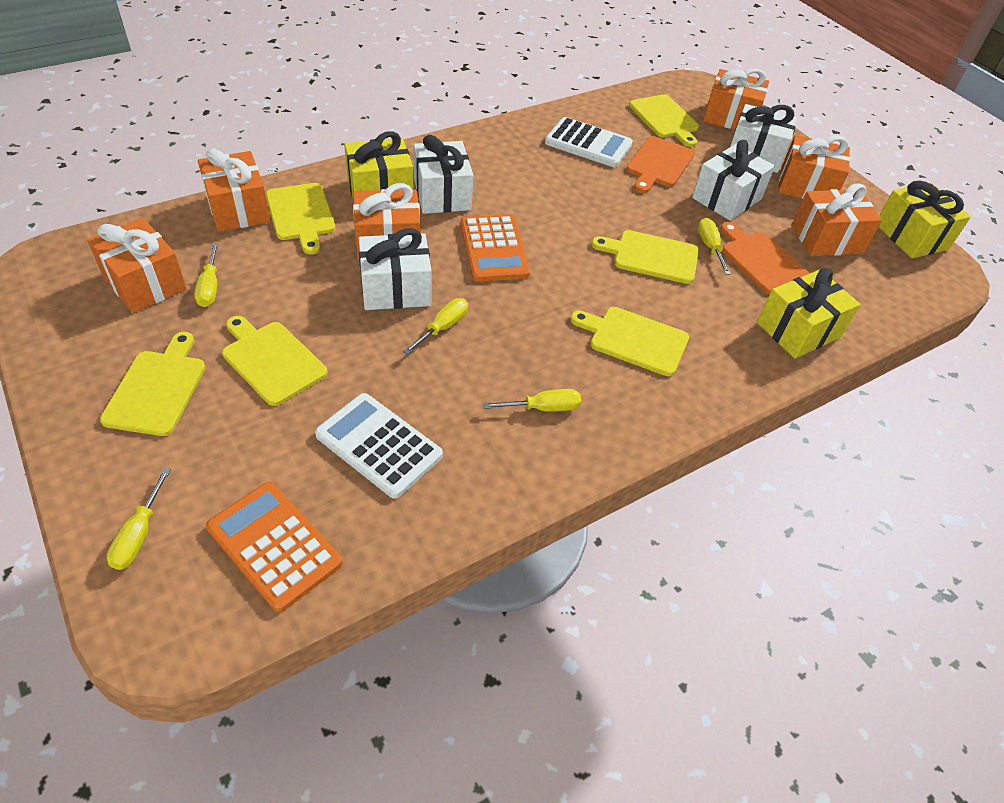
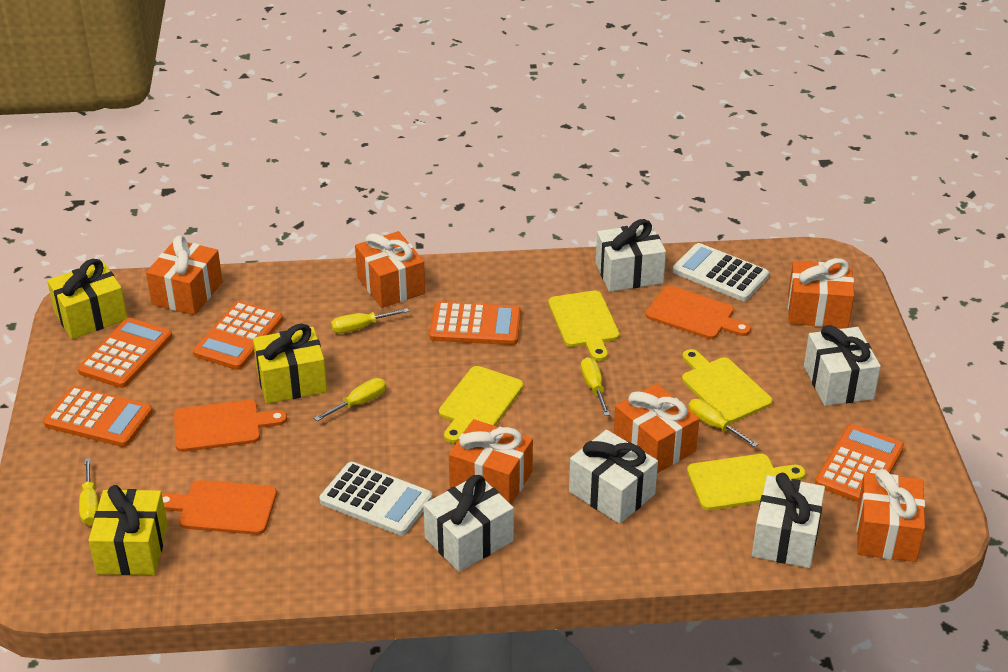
orange calculator: [206,482,343,612] [461,215,530,282] = 2 -> [44,386,153,447] [78,318,172,388] [193,301,283,370] [429,302,521,345] [815,424,904,502] = 5
orange cutting board: [626,136,695,193] [721,222,810,295] = 2 -> [162,480,277,535] [174,400,287,452] [646,286,751,339] = 3
white gift: [359,228,431,310] [413,135,473,214] [692,140,775,221] [729,104,797,173] = 4 -> [423,475,514,572] [569,430,658,524] [596,219,666,292] [752,473,825,568] [804,325,881,406] = 5
yellow cutting board: [100,332,205,436] [222,316,328,406] [266,183,336,254] [570,307,689,376] [592,230,699,284] [629,94,699,147] = 6 -> [439,366,523,443] [548,290,620,361] [682,349,772,423] [687,454,806,510] = 4

